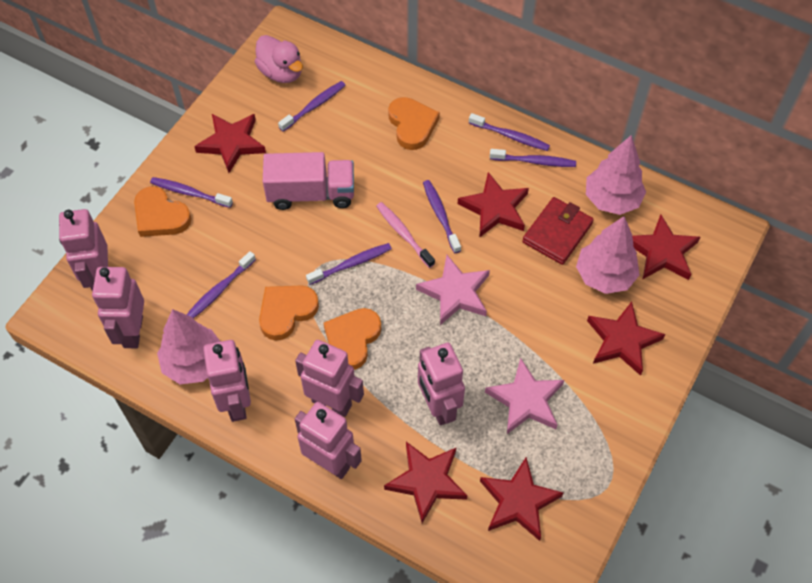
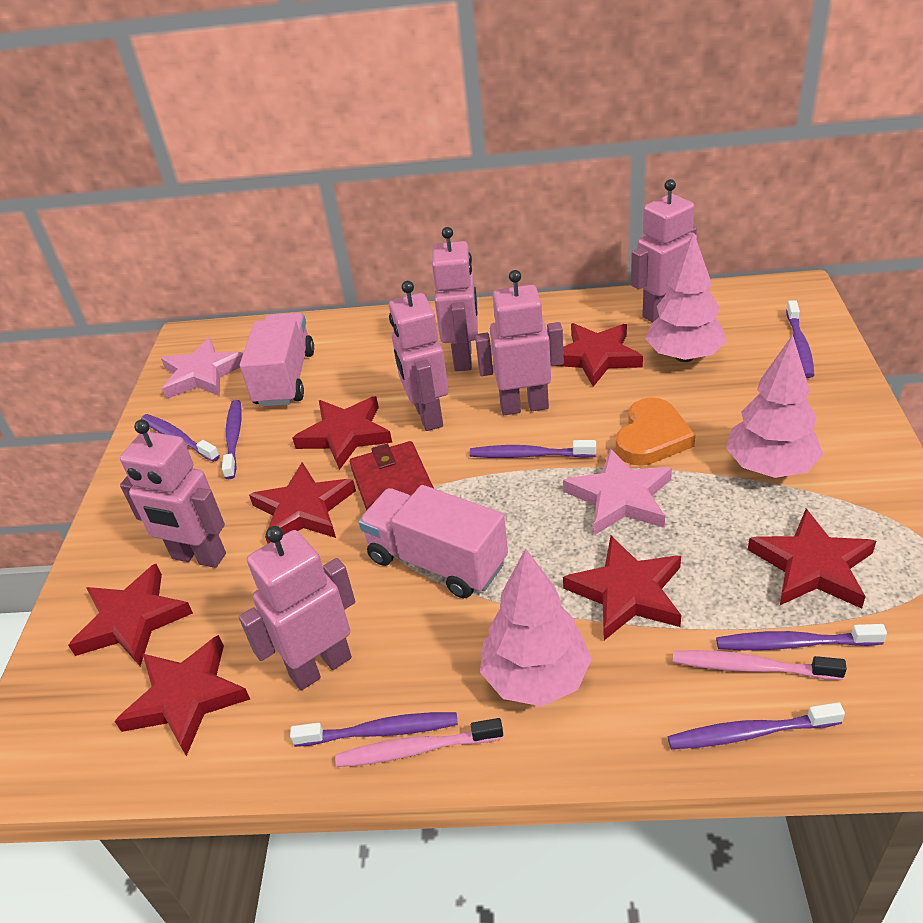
orange heart: [134,186,192,237] [259,286,319,340] [324,308,381,370] [388,97,440,150] = 4 -> [616,397,695,466] = 1
pink duck: [255,35,303,83] = 1 -> none = 0
pink toothbrush: [376,202,435,268] = 1 -> [335,718,503,767] [673,650,847,680] = 2
pink truck: [263,152,354,210] = 1 -> [240,313,314,407] [359,485,508,598] = 2
red star: [194,114,266,173] [384,442,468,523] [458,172,529,238] [480,457,563,541] [587,301,665,376] [632,214,700,280] = 6 -> [68,564,193,666] [115,635,250,757] [249,462,356,544] [293,396,392,470] [557,323,643,387] [563,536,682,640] [748,509,876,609] = 7

